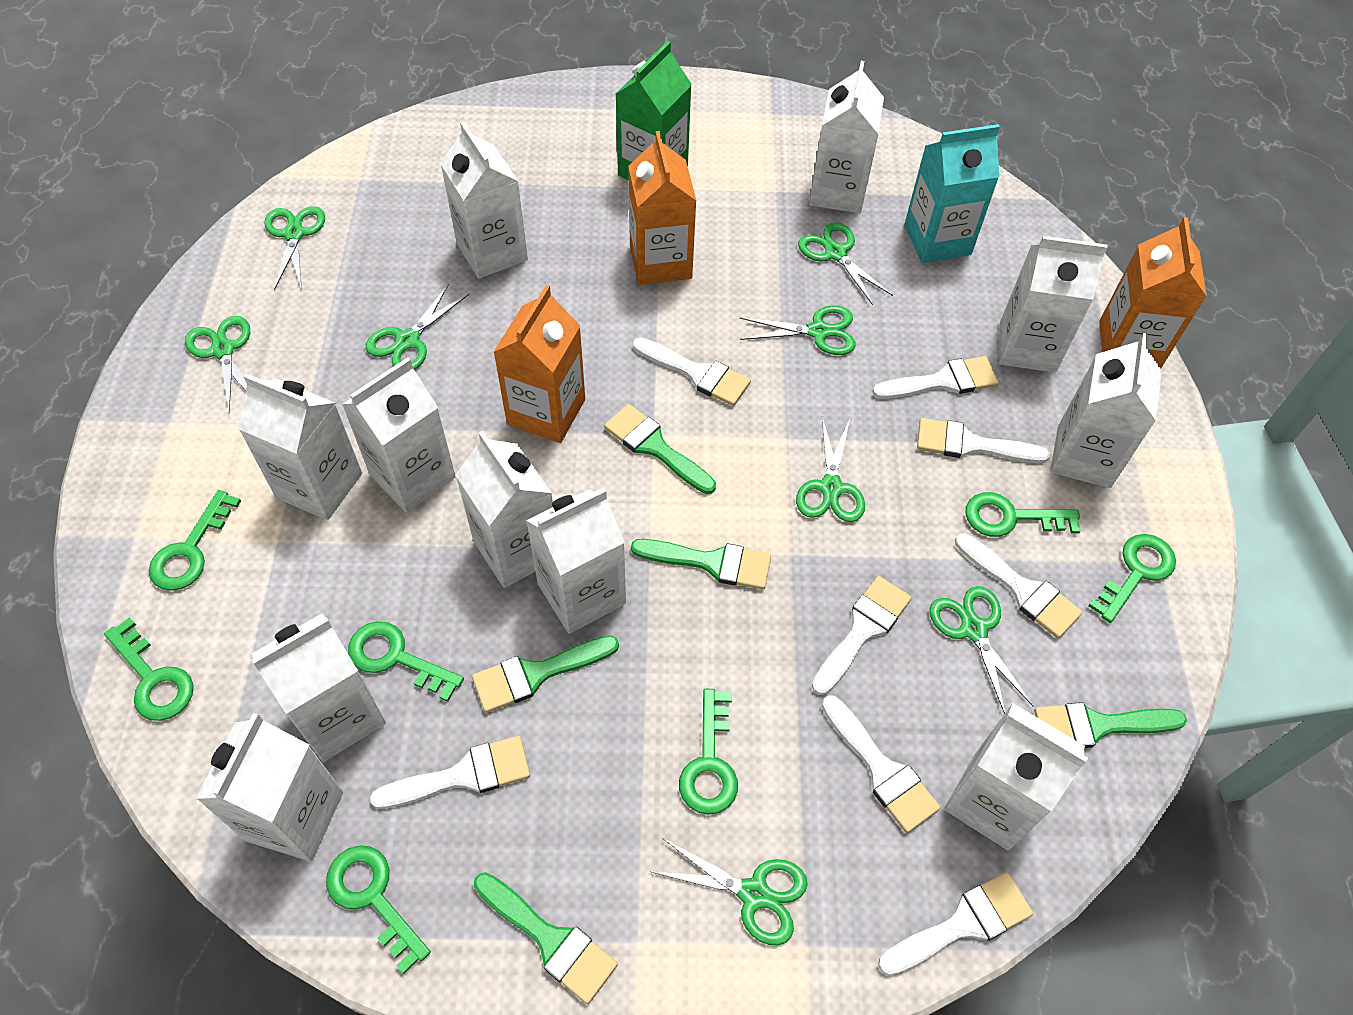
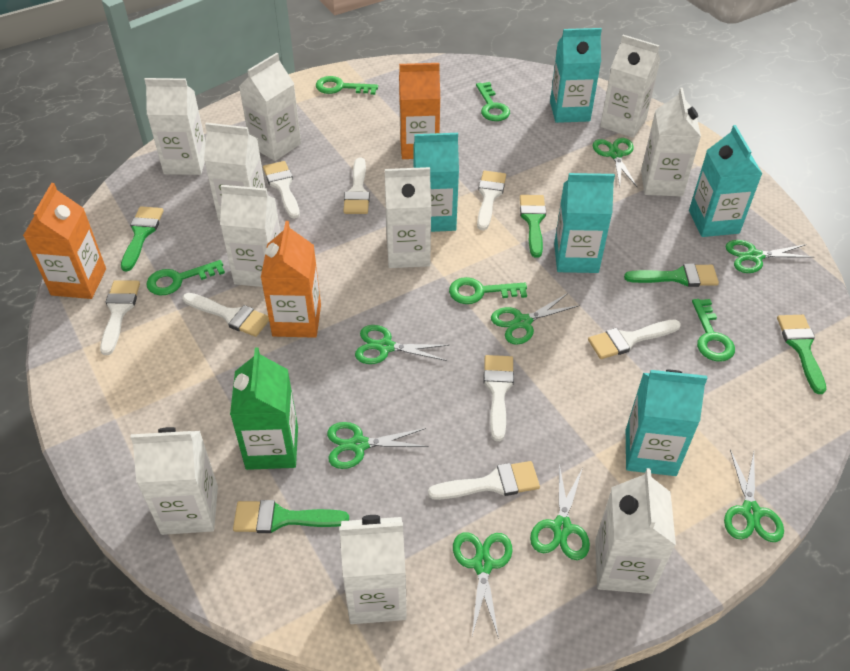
green key: [104,617,194,721] [149,490,241,591] [326,845,431,974] [348,621,464,702] [679,689,738,815] [965,492,1080,537] [1088,534,1176,623] = 7 -> [146,260,225,296] [316,76,378,95] [449,277,527,304] [476,82,510,121] [692,299,735,362] = 5
turquoise carton: [904,124,1000,263] = 1 -> [413,133,459,232] [550,28,602,123] [554,173,615,273] [626,369,707,476] [689,125,762,237] = 5
white carton: [196,713,343,861] [238,374,362,520] [252,613,386,762] [342,357,456,512] [440,121,528,279] [455,431,553,588] [526,488,626,634] [809,61,884,213] [944,703,1088,850] [999,236,1108,373] [1050,333,1162,488] = 11 -> [130,427,218,535] [144,78,206,175] [204,123,265,221] [220,185,280,287] [239,53,301,161] [339,515,407,624] [385,167,431,268] [595,468,676,594] [600,35,660,138] [641,88,701,197] = 10

